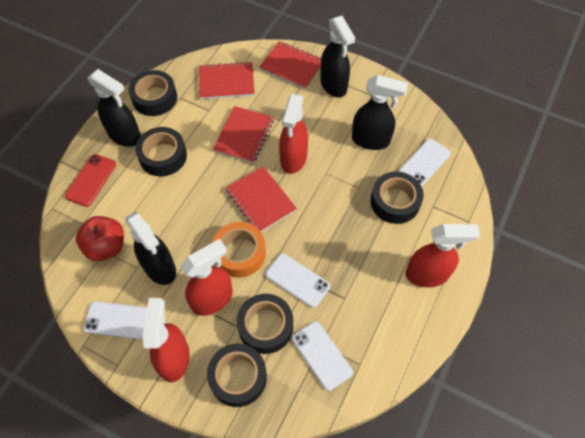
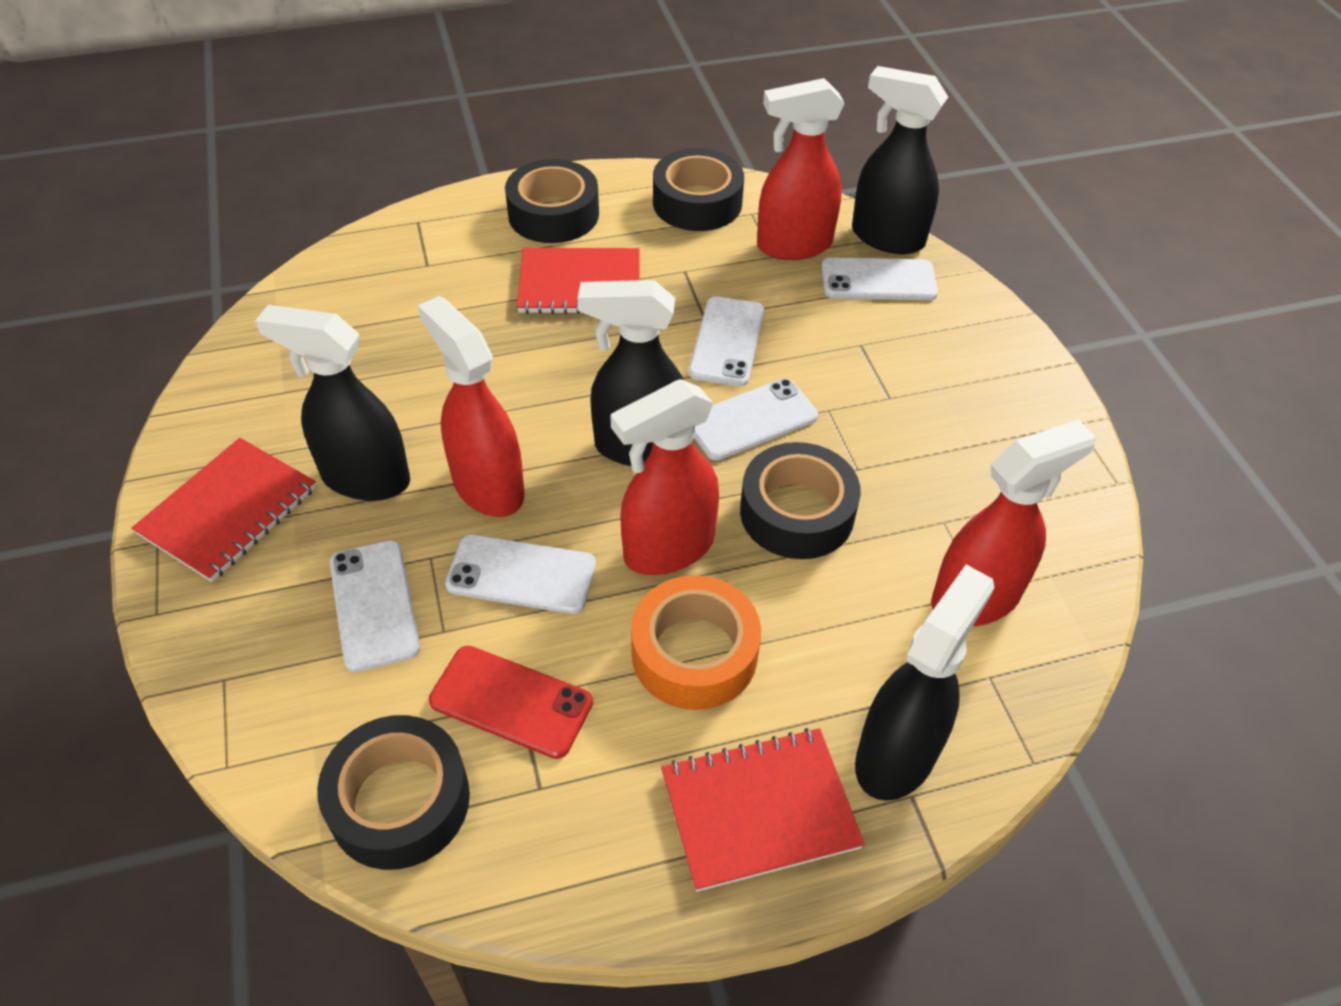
black tape: [129,70,177,116] [135,127,187,176] [207,344,267,407] [237,294,293,354] [371,172,424,224] = 5 -> [317,715,470,870] [505,159,599,243] [653,148,744,231] [740,442,861,559] = 4
red apple: [76,216,124,261] = 1 -> none = 0
red notebook: [199,62,255,99] [213,106,274,163] [226,166,297,232] [259,41,321,89] = 4 -> [132,438,316,582] [517,248,640,314] [661,728,865,892] = 3
white phone: [83,302,147,339] [265,253,330,308] [292,321,353,391] [399,139,451,187] = 4 -> [330,540,420,672] [445,534,596,614] [689,297,764,386] [694,378,818,460] [822,257,938,300] = 5

